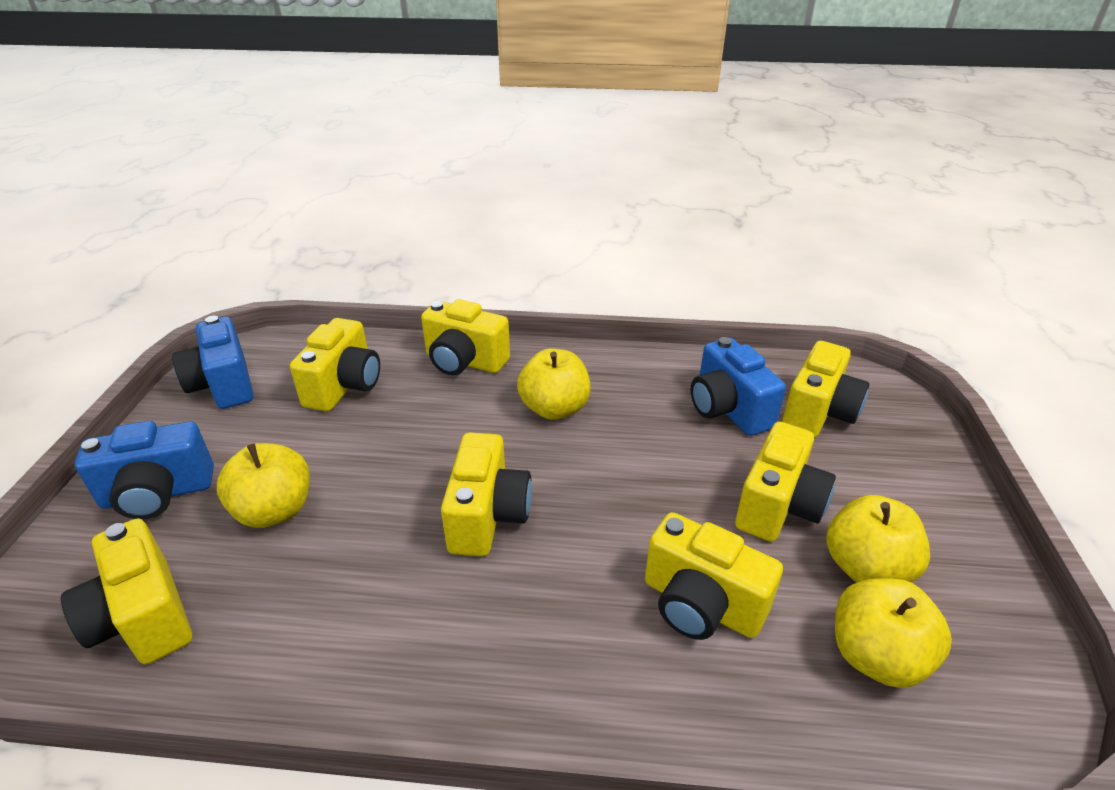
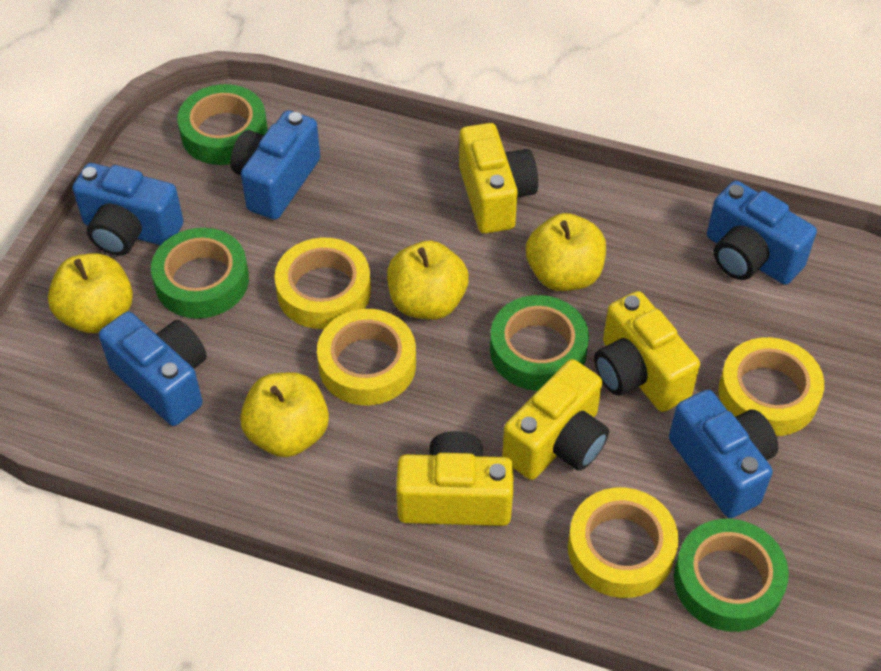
blue camera: [75,421,214,519] [172,316,254,409] [691,337,786,436] = 3 -> [73,163,183,256] [99,312,207,426] [230,110,320,220] [669,390,778,518] [707,181,817,285] = 5
green tape: none = 0 -> [151,228,249,319] [177,84,267,165] [490,295,589,391] [674,519,789,632] = 4
yellow camera: [61,518,192,664] [290,318,380,411] [421,299,510,375] [441,432,532,556] [645,512,783,640] [735,422,836,542] [782,341,869,438] = 7 -> [396,431,513,526] [459,123,538,234] [502,359,609,480] [594,291,700,412] = 4
yellow tape: none = 0 -> [275,238,371,329] [317,309,416,405] [568,487,679,598] [719,337,824,436] = 4

